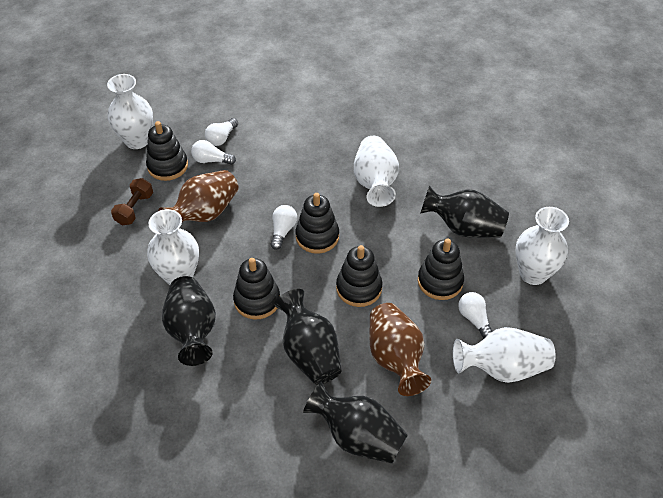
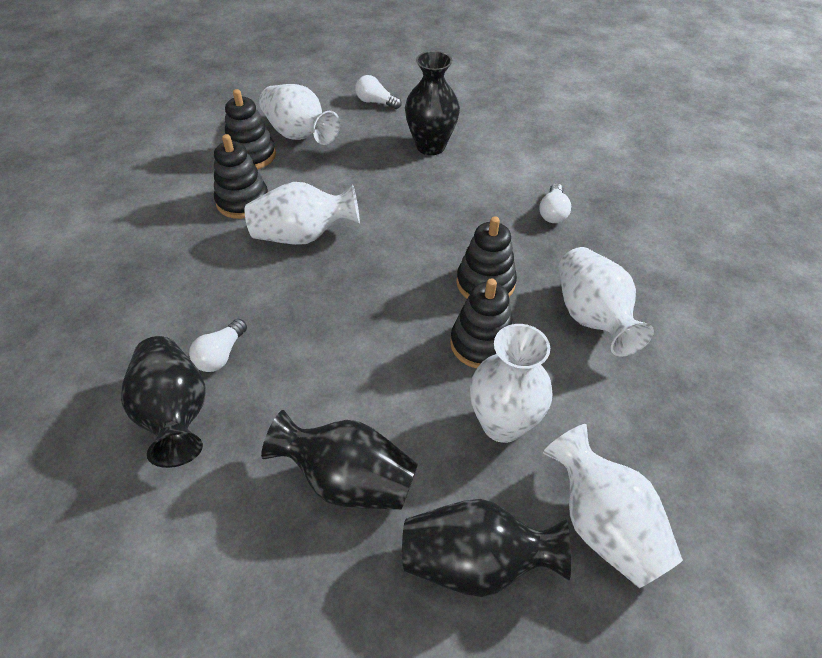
black stacking toy: [146,121,188,181] [233,258,280,319] [296,193,339,254] [336,245,382,307] [418,238,464,300] = 5 -> [214,134,268,219] [225,89,276,170] [450,278,513,368] [456,217,517,298] = 4
brown dumbbell: [111,178,153,226] = 1 -> none = 0
brown vase: [158,170,239,228] [369,303,431,396] = 2 -> none = 0
white light bulb: [191,140,236,165] [205,118,238,146] [271,205,297,250] [458,292,493,339] = 4 -> [189,319,247,372] [355,75,402,109] [539,183,571,223] = 3

